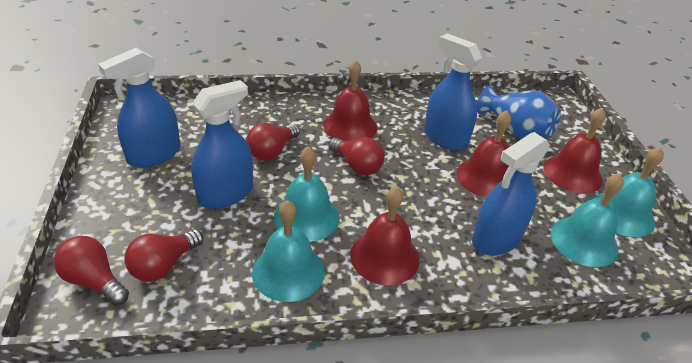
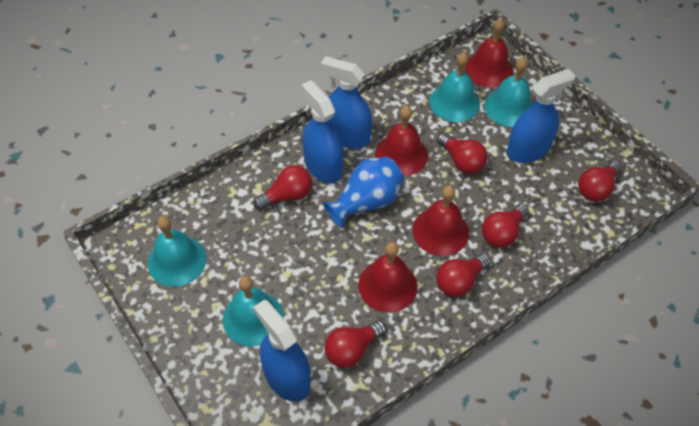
red light bulb: [54,236,129,305] [124,229,203,282] [246,123,300,161] [329,137,385,175] = 4 -> [253,165,312,210] [325,320,386,368] [436,253,491,297] [437,133,488,174] [482,204,529,248] [578,161,622,202] = 6

